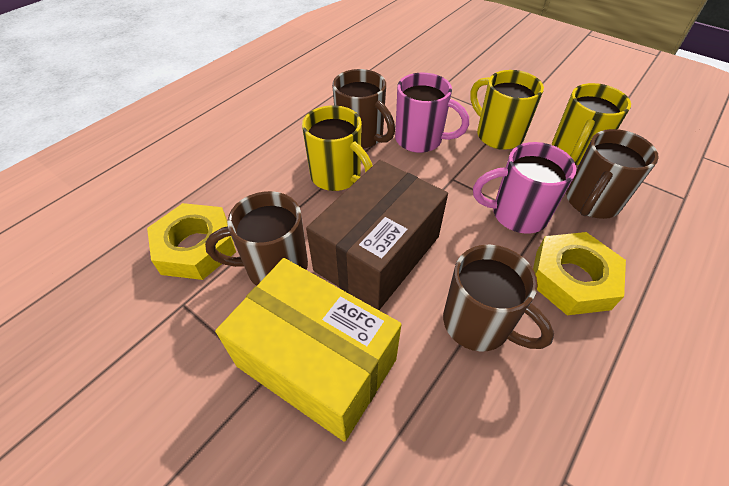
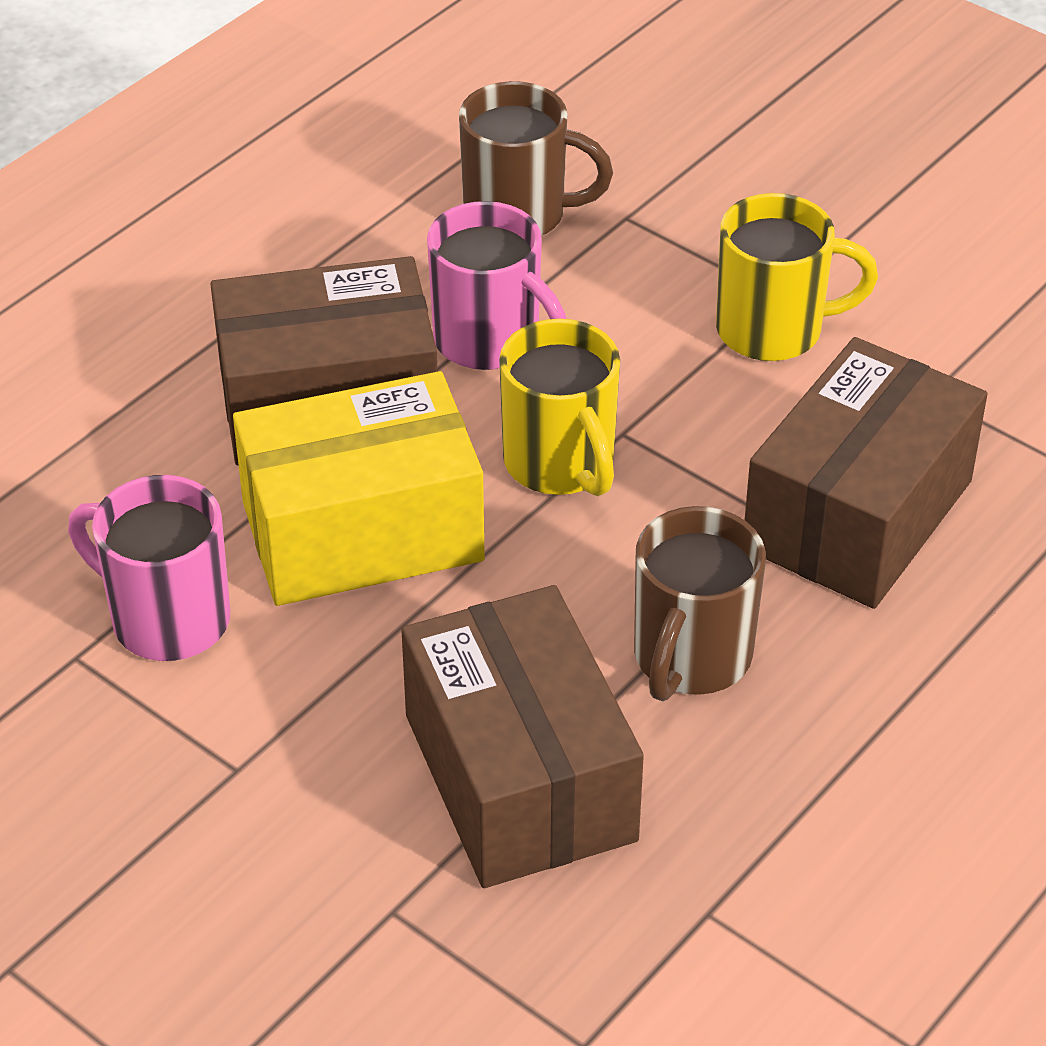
brown box: [306,160,448,310] = 1 -> [211,256,438,466] [401,585,644,888] [745,337,987,609] = 3
brown mug: [205,191,308,286] [332,69,395,148] [443,244,554,352] [566,129,659,219] = 4 -> [459,81,613,236] [634,506,766,701] = 2
yellow mug: [302,105,373,191] [470,70,544,150] [552,83,631,165] = 3 -> [499,319,620,496] [716,193,878,361] = 2
yellow nut: [147,203,236,280] [533,232,626,315] = 2 -> none = 0

